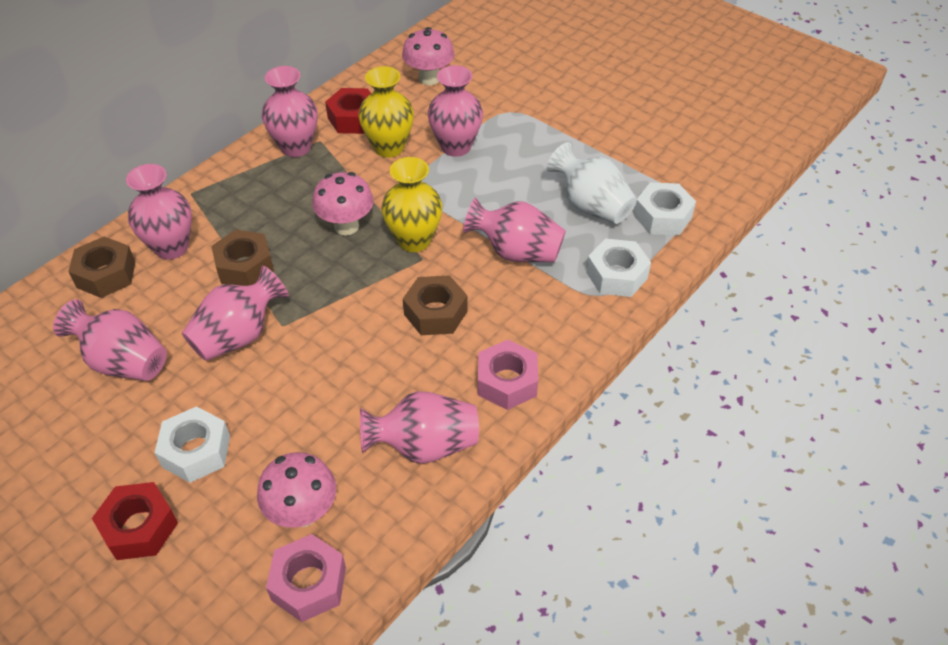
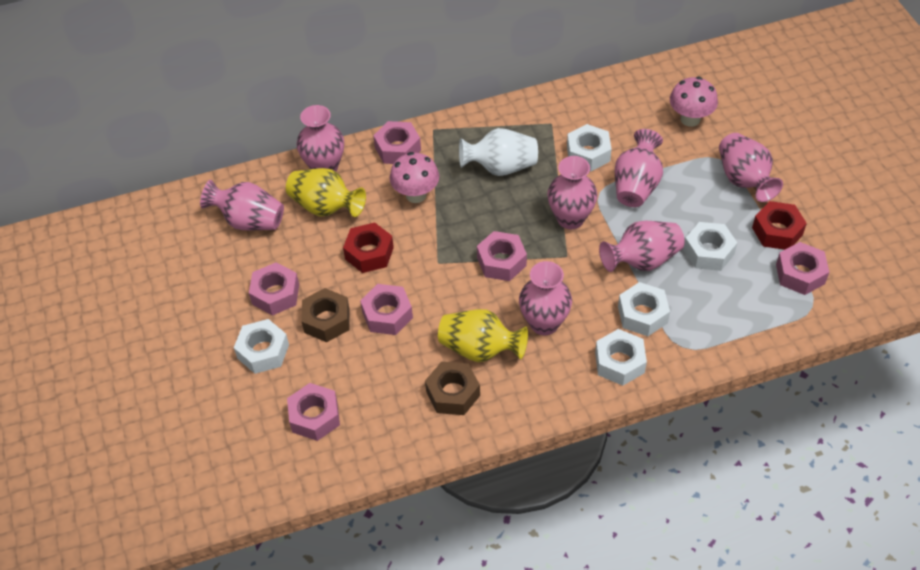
brown nut: [68,237,135,298] [211,230,274,286] [403,275,468,335] = 3 -> [301,288,350,342] [425,362,480,415] = 2
pink mushroom: [257,452,336,528] [312,172,374,235] [402,27,454,85] = 3 -> [390,152,439,203] [670,77,718,127] = 2
pink nut: [266,534,346,622] [478,340,538,410] = 2 -> [249,262,299,316] [287,383,340,441] [360,284,413,335] [373,121,421,164] [477,231,527,281] [776,242,829,295] = 6
white nut: [155,406,230,483] [586,239,651,297] [634,182,696,235] = 3 -> [234,319,289,374] [567,124,612,171] [595,329,647,386] [618,282,670,336] [683,222,737,271] = 5

